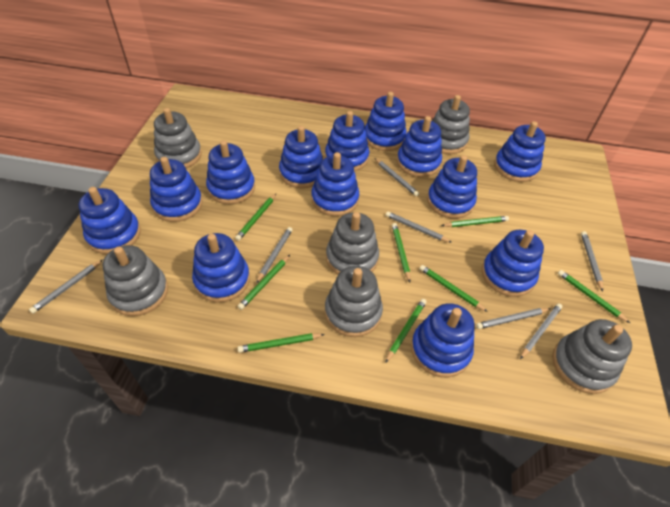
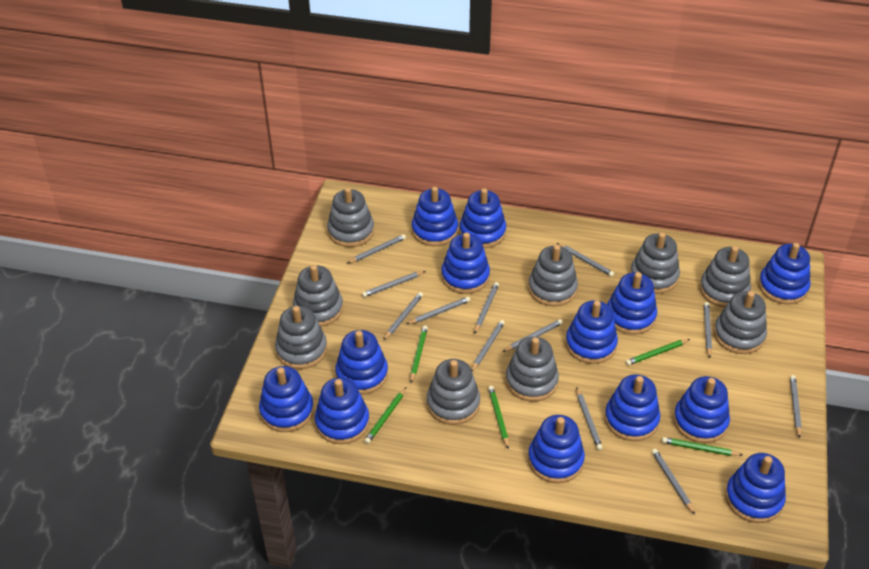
green pencil: [235,194,276,241] [238,255,290,310] [238,333,325,353] [385,299,426,363] [392,223,410,282] [420,265,488,312] [441,216,509,227] [558,270,630,323] = 8 -> [364,388,406,444] [410,325,428,383] [488,386,509,449] [626,339,690,366] [662,437,742,456] = 5
grey pencil: [29,260,103,314] [256,227,293,284] [374,158,419,196] [386,211,452,243] [476,308,551,329] [520,303,562,359] [581,231,603,292] = 7 -> [347,234,406,263] [362,271,425,297] [383,292,423,340] [407,297,470,324] [471,320,505,371] [474,282,499,334] [503,319,563,352] [557,243,614,277] [576,387,603,450] [652,449,695,515] [704,302,712,358] [790,375,802,438] = 12
grey stacking toy: [102,245,168,316] [154,108,202,168] [325,266,383,337] [326,212,379,275] [432,95,470,154] [552,319,632,394] = 6 -> [275,306,327,369] [293,265,343,327] [327,187,374,247] [427,359,480,425] [506,337,559,402] [528,245,578,307] [630,232,680,294] [700,246,751,308] [714,291,767,354] = 9

